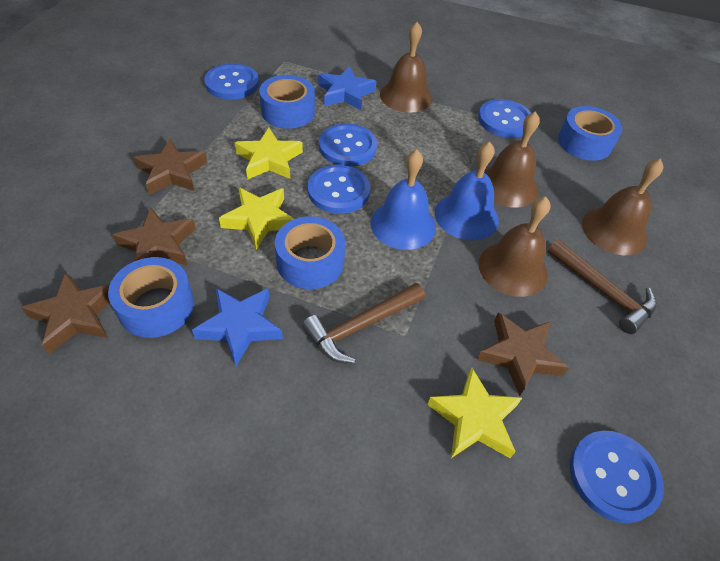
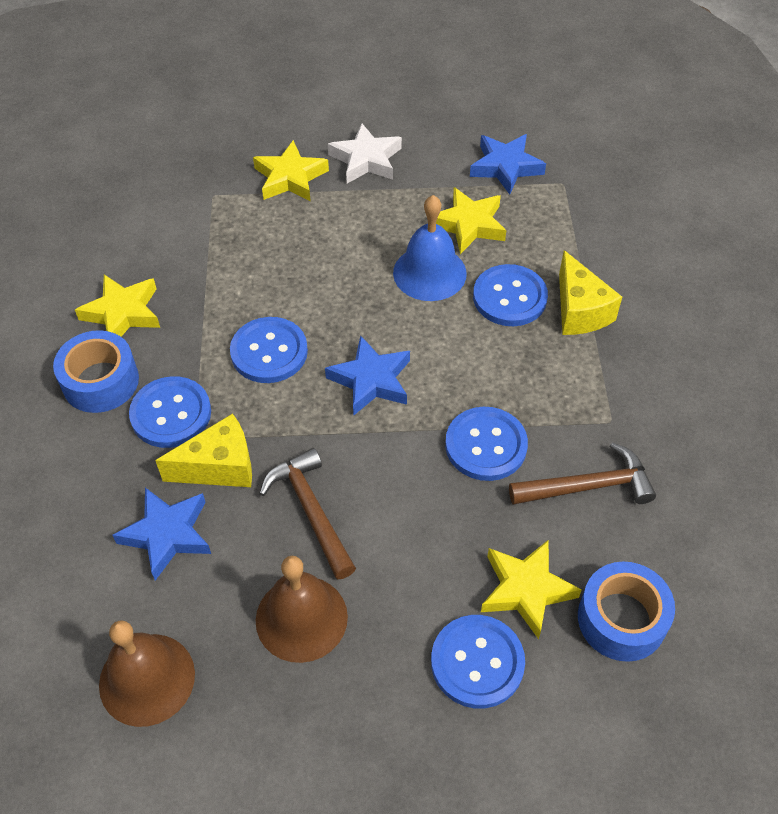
blue bell: [370,149,436,250] [435,141,499,240] = 2 -> [393,195,467,301] = 1
blue star: [192,288,283,366] [318,66,377,110] = 2 -> [113,487,211,581] [325,335,410,416] [470,134,546,195] = 3
blue tape: [108,257,194,338] [259,75,315,129] [275,216,345,289] [558,106,623,161] = 4 -> [53,330,139,413] [578,562,675,662] = 2
brown bell: [380,22,433,113] [479,196,551,297] [484,111,540,208] [582,158,664,255] = 4 -> [99,620,195,727] [256,556,348,663] = 2
brown star: [21,273,110,354] [112,207,196,265] [133,139,208,195] [477,312,569,396] = 4 -> none = 0
white star: none = 0 -> [328,123,402,183] = 1
yellow cheese: none = 0 -> [155,413,252,487] [559,250,622,335] = 2
yellow star: [219,187,294,249] [235,128,303,180] [427,367,522,458] = 3 -> [75,275,160,336] [253,140,329,201] [436,187,506,254] [481,539,582,639] = 4

